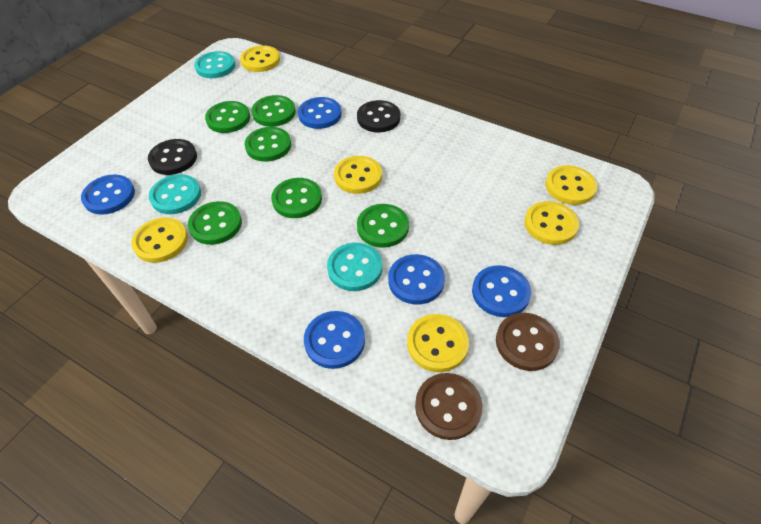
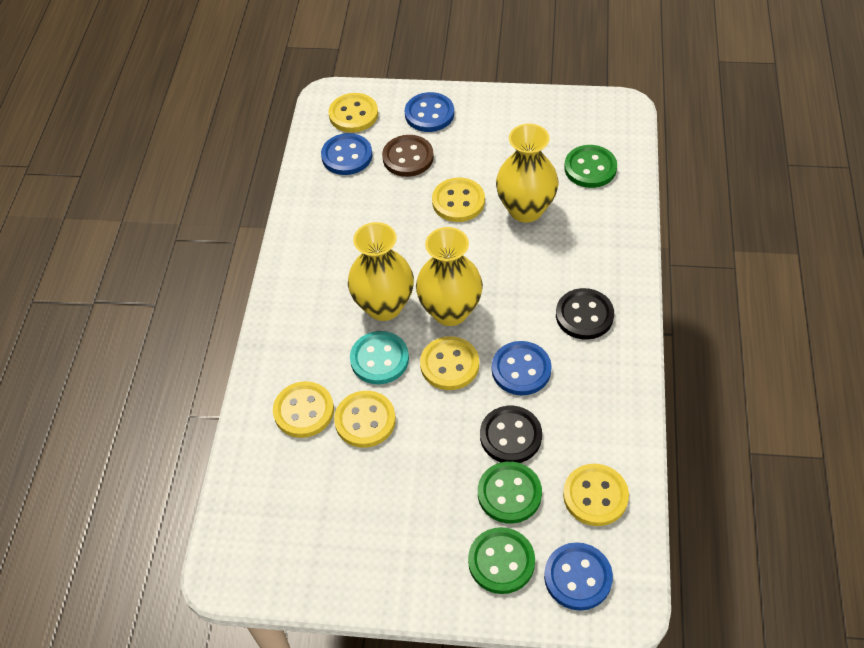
blue button: [81,174,135,215] [298,97,342,129] [304,311,365,369] [388,254,445,305] [472,265,531,317] = 5 -> [321,133,372,175] [405,92,454,132] [492,341,552,395] [544,542,613,611] = 4
brown button: [415,373,482,440] [496,313,560,371] = 2 -> [382,135,434,177] = 1
green button: [188,201,242,245] [205,101,250,133] [245,127,291,162] [252,95,296,127] [271,178,322,218] [357,204,409,248] = 6 -> [468,527,535,594] [478,461,542,524] [564,145,617,188] = 3
turquoise button: [149,174,201,214] [194,51,235,78] [327,243,382,291] = 3 -> [350,331,409,384] = 1
yellow vase: none = 0 -> [348,222,414,321] [416,227,483,326] [496,124,559,222] = 3

